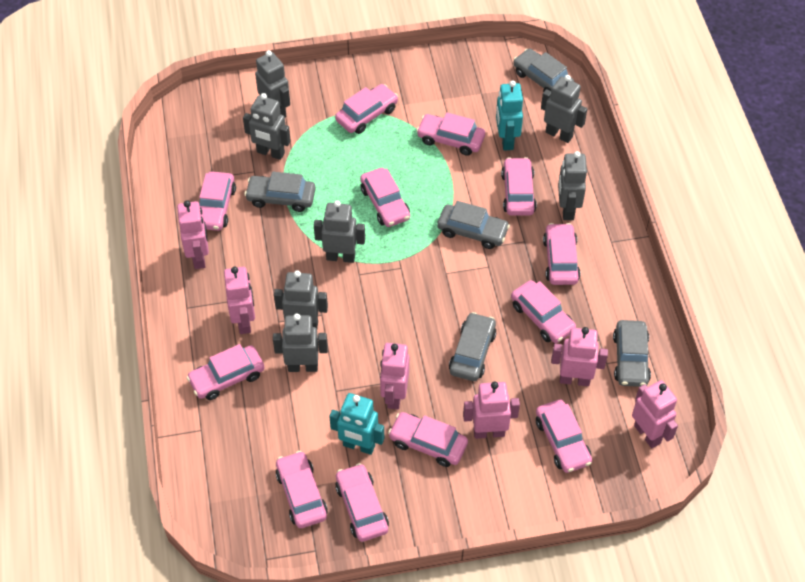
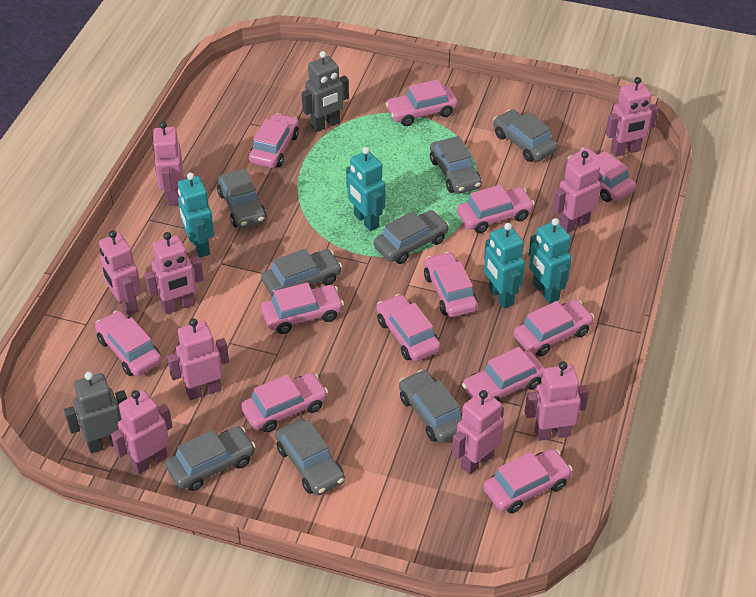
grey car: [244,172,316,212] [437,201,510,249] [449,312,497,381] [513,49,574,92] [613,320,651,387] = 5 -> [166,426,256,491] [217,168,267,228] [261,249,342,297] [275,419,345,495] [374,210,449,264] [399,370,462,443] [430,136,482,194] [493,109,558,162] = 8
grey robot: [243,93,291,160] [255,50,290,117] [273,314,328,372] [274,270,328,328] [314,200,365,263] [541,75,587,143] [558,151,587,220] = 7 -> [64,372,127,453] [302,51,349,132] = 2
pink robot: [177,200,209,269] [224,267,255,334] [380,343,409,410] [463,381,520,439] [551,327,608,386] [632,380,678,448] = 6 -> [99,230,142,316] [111,390,173,474] [145,232,204,314] [152,121,183,206] [167,318,229,400] [452,390,504,475] [525,361,589,441] [553,151,602,233] [606,77,658,157] = 9
turquoise robot: [329,393,384,455] [496,80,523,151] = 2 -> [178,172,214,258] [346,147,385,231] [484,223,525,308] [529,218,572,304] = 4

